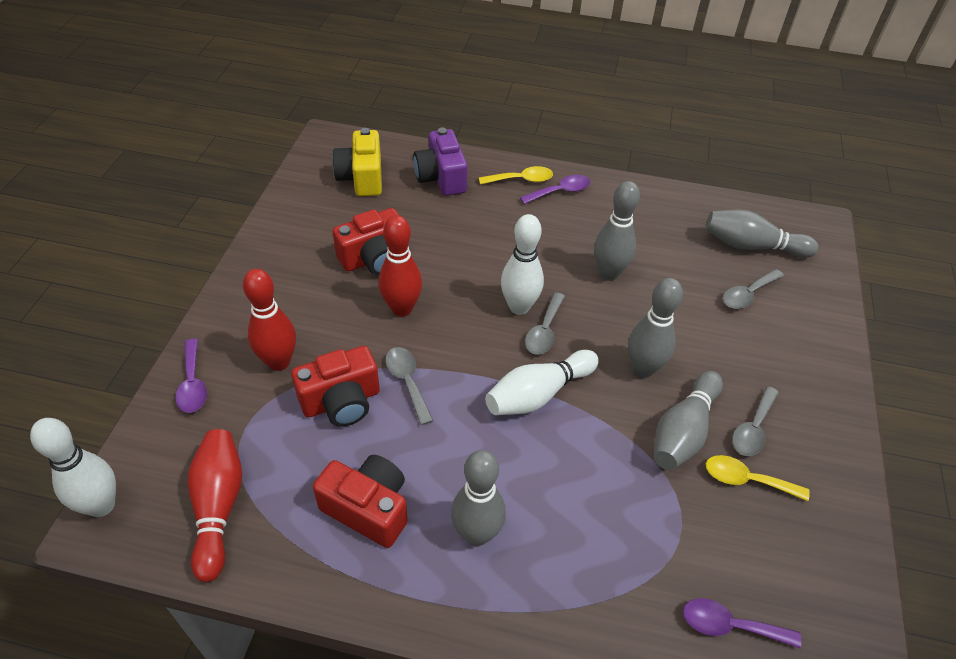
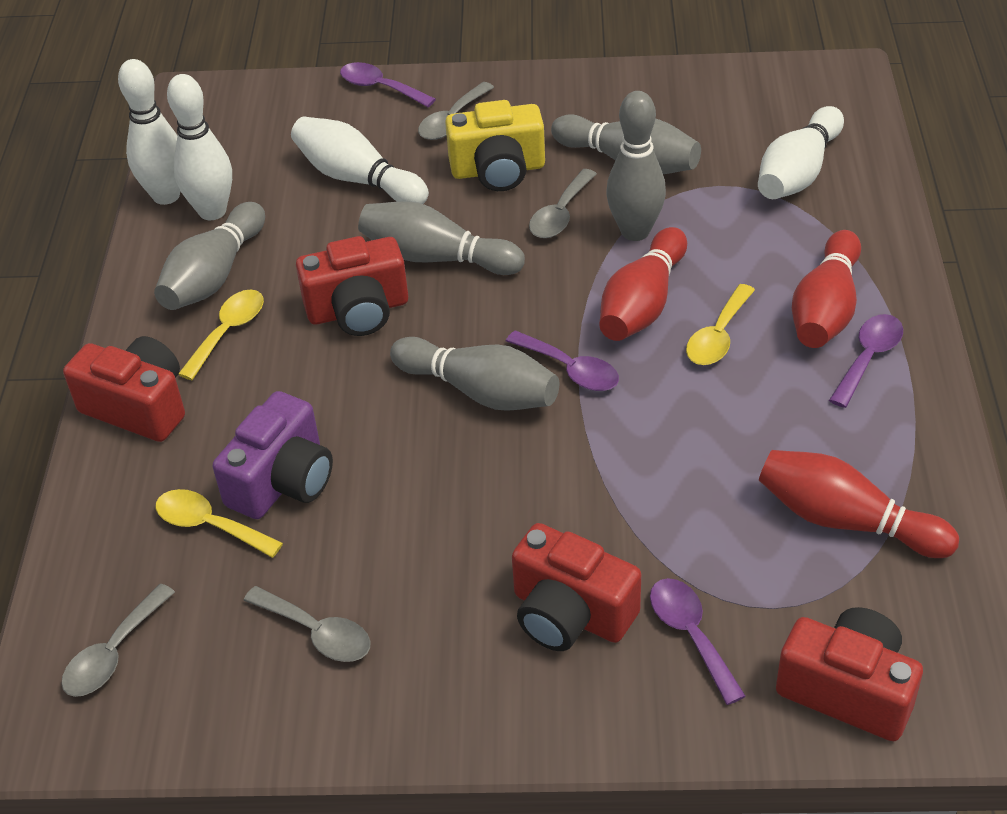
purple spoon: [175,339,207,413] [520,175,590,204] [683,598,801,648] = 3 -> [340,62,436,107] [506,330,619,391] [650,578,746,705] [829,314,903,408] = 4
red camera: [291,346,380,427] [313,455,408,548] [332,208,400,276] = 3 -> [63,336,185,442] [296,236,408,336] [512,523,641,651] [776,607,923,741] = 4
white bowling pin: [30,418,116,517] [485,350,599,415] [501,214,544,315] = 3 -> [118,59,180,205] [167,74,232,220] [291,116,429,204] [758,106,844,199] = 4
yellow spoon: [479,166,553,185] [706,455,810,501] = 2 -> [156,489,283,558] [178,289,264,380] [686,284,755,365] = 3

